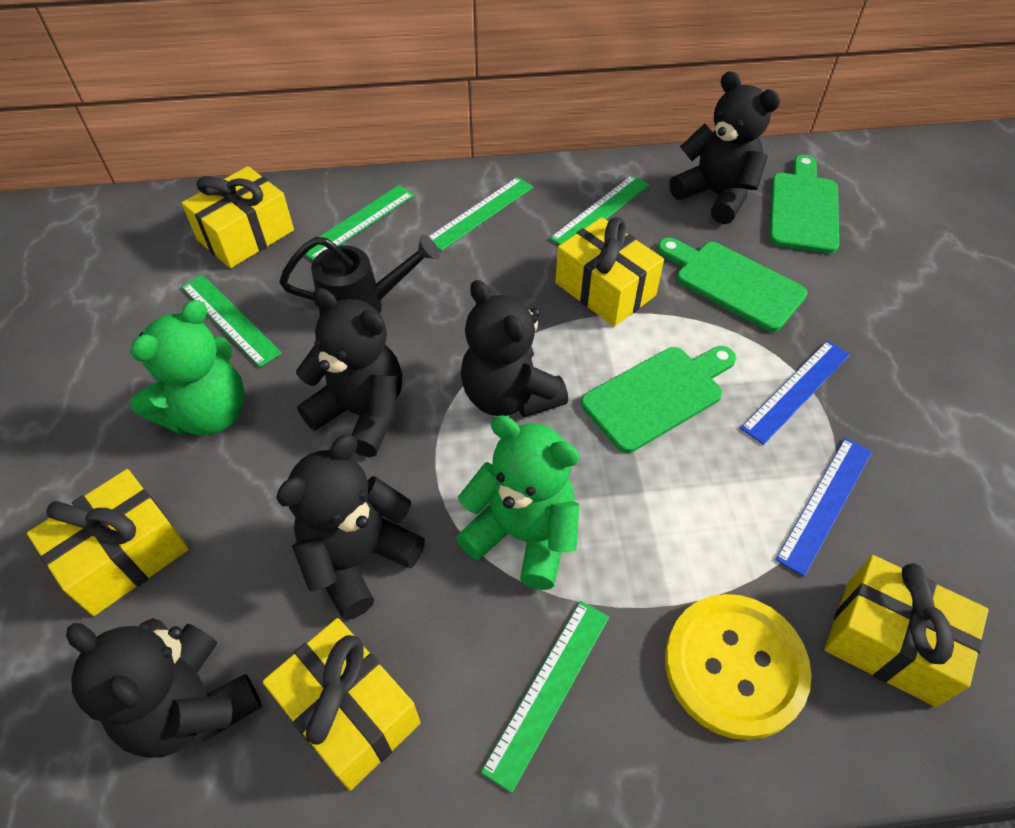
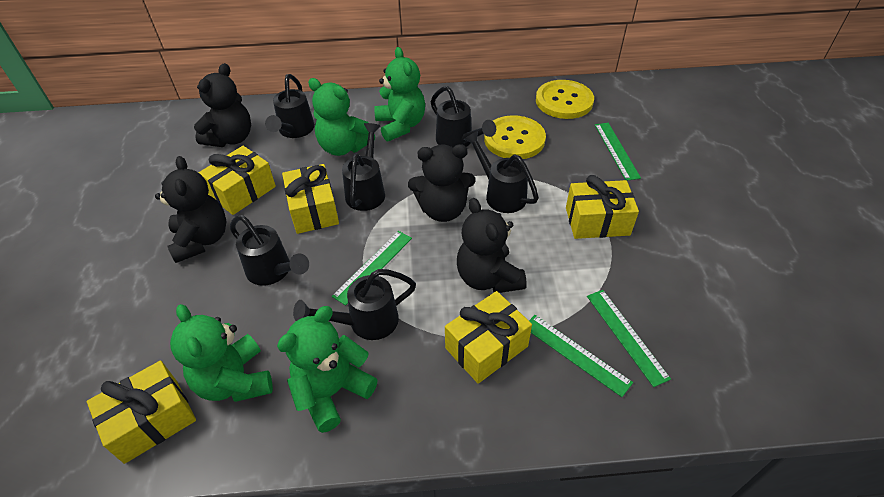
black teddy bear: [66,618,262,758] [276,435,425,620] [296,288,402,457] [461,280,568,417] [669,71,780,224] = 5 -> [155,156,226,263] [194,63,251,147] [408,144,475,222] [457,198,527,293] = 4
black watering can: [279,235,440,315] = 1 -> [230,215,309,286] [265,74,315,138] [293,269,416,340] [342,123,385,211] [430,86,496,147] [464,131,539,213] = 6
blue ruler: [740,341,850,445] [775,438,872,577] = 2 -> none = 0
green cutting board: [581,346,736,453] [658,238,807,332] [769,155,839,254] = 3 -> none = 0
green ruler: [181,275,282,367] [305,185,414,261] [429,177,533,251] [481,601,609,793] [550,175,649,245] = 5 -> [332,231,412,306] [529,315,633,397] [587,290,671,387] [595,123,641,181] = 4
green teddy bear: [130,300,245,436] [456,415,580,590] = 2 -> [170,304,273,402] [277,306,378,433] [308,78,375,156] [374,47,425,141] = 4
yellow button: [665,594,812,740] = 1 -> [484,115,546,159] [536,80,594,119] = 2

